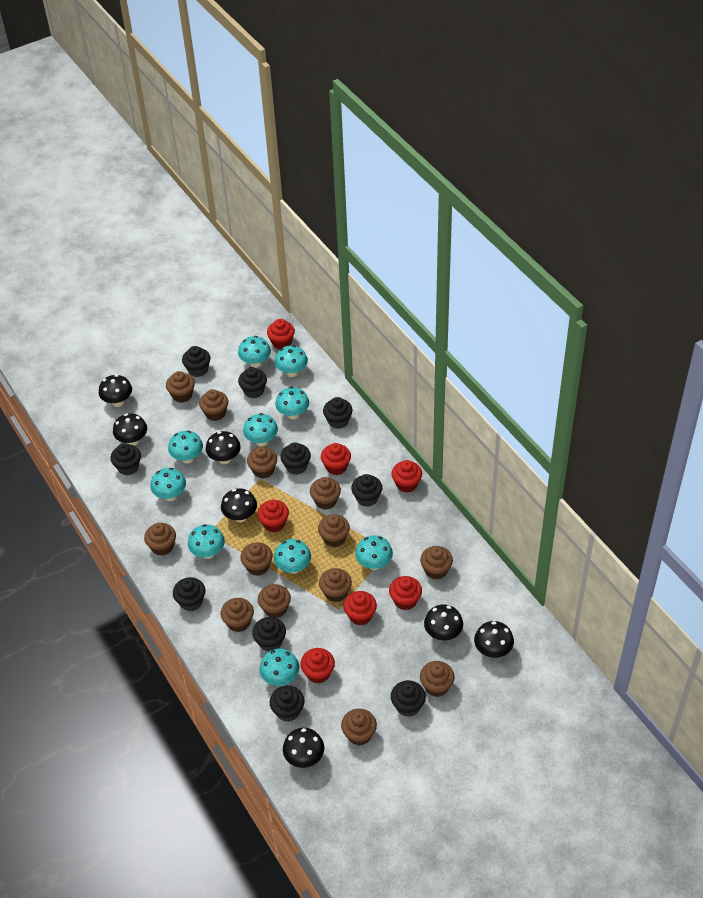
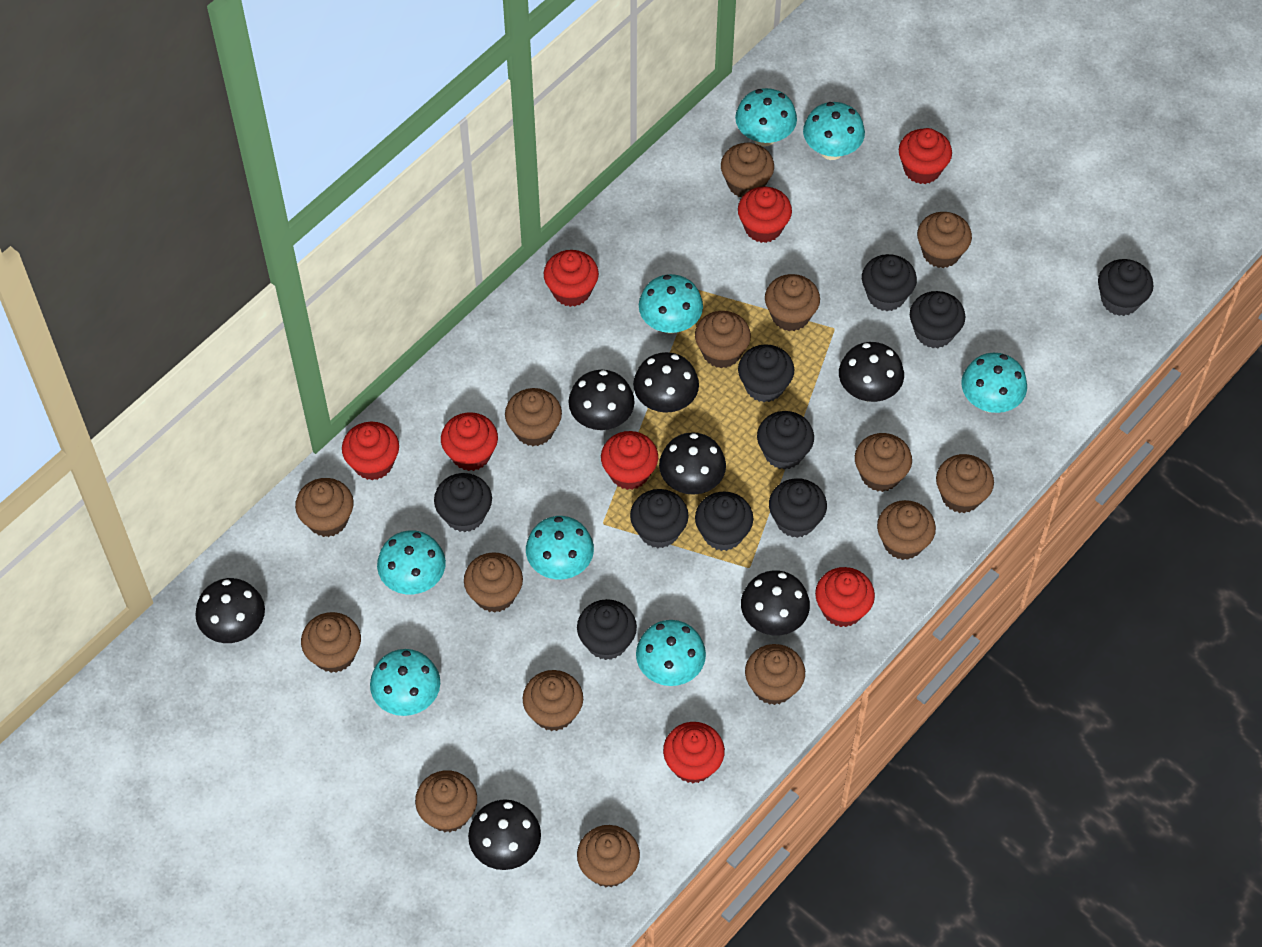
brown cupcake: [144,523,176,556] [166,371,195,403] [199,389,228,421] [221,598,254,632] [240,542,273,576] [247,446,277,479] [258,584,291,618] [310,477,341,510] [318,514,350,547] [319,568,352,602] [341,709,377,745] [420,546,453,579] [420,661,455,697] = 13 -> [295,478,354,537] [301,612,361,673] [415,770,477,832] [464,552,523,613] [505,388,562,446] [523,670,583,731] [577,825,640,888] [695,311,751,368] [721,142,774,197] [745,644,805,705] [765,274,820,331] [855,433,912,492] [877,500,936,560] [917,212,972,268] [936,454,994,513] = 15
red cupcake: [257,500,289,532] [267,319,295,349] [300,648,335,683] [321,443,351,475] [343,591,377,625] [389,576,422,610] [391,460,422,493] = 7 -> [342,422,399,480] [441,412,498,471] [544,250,599,307] [601,431,658,490] [663,722,725,783] [738,187,792,243] [815,567,875,627] [899,128,952,184] = 8
turquoise mushroom: [150,468,186,501] [168,431,203,464] [188,524,225,559] [238,336,271,368] [243,413,278,446] [259,649,299,686] [274,539,311,574] [275,345,308,377] [275,387,309,419] [355,535,393,570] = 10 -> [370,649,440,716] [377,530,446,594] [526,516,594,580] [636,620,706,686] [639,274,703,334] [735,88,797,147] [803,102,865,160] [961,353,1027,413] = 8

